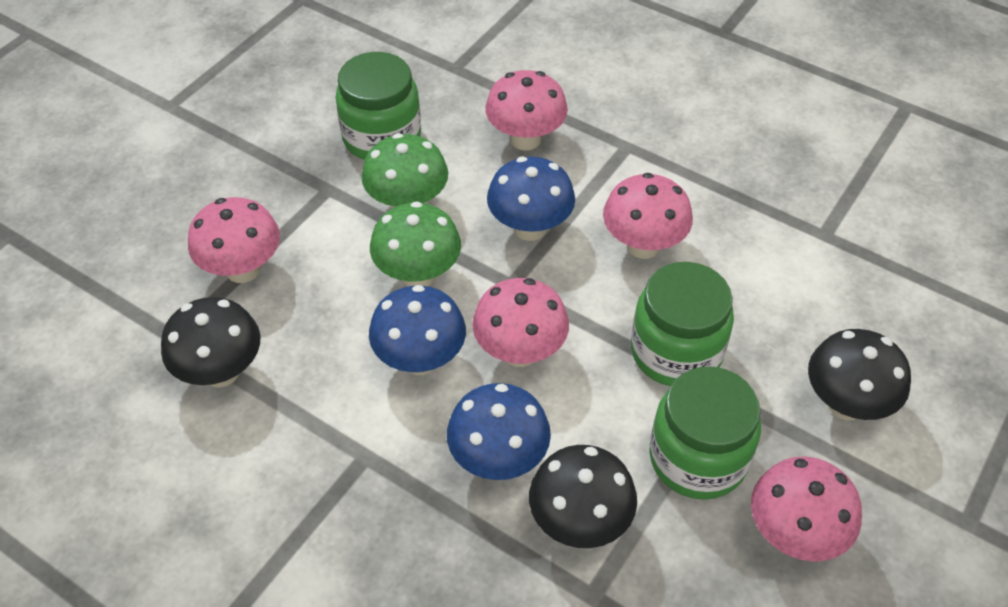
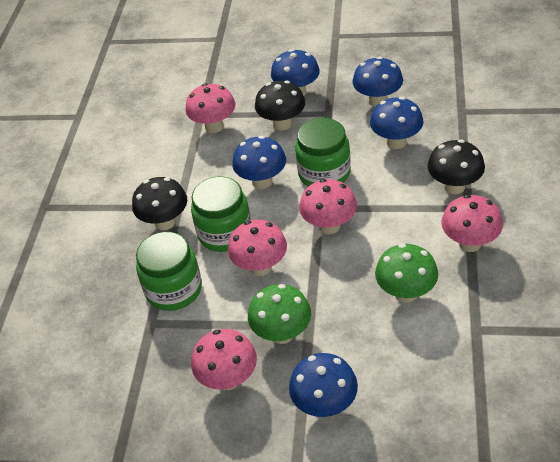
blue mushroom: [369,285,466,375] [447,383,551,480] [487,157,575,241] = 3 -> [232,136,286,189] [271,49,320,96] [289,353,358,417] [352,57,403,107] [370,97,423,149] = 5

